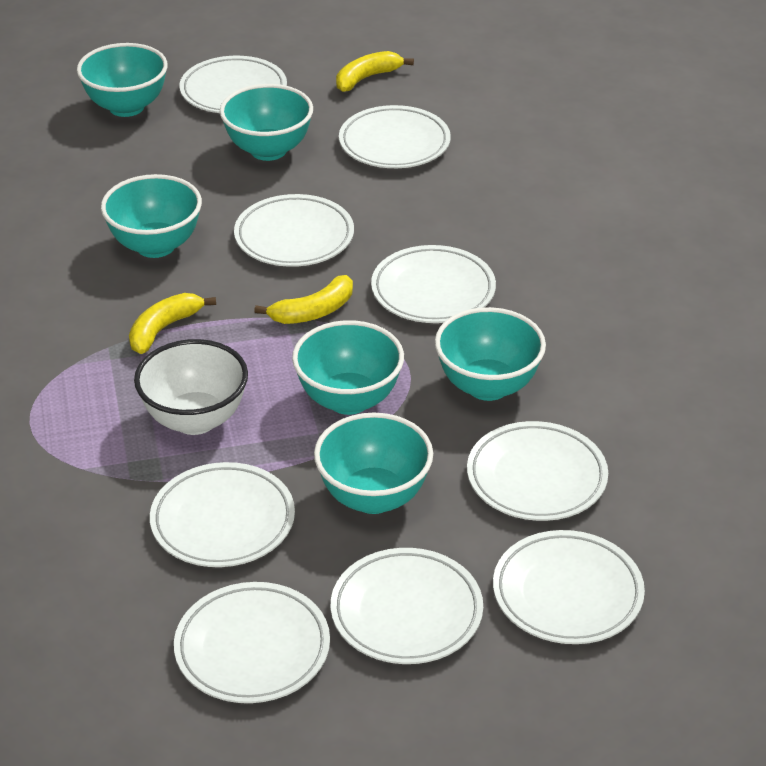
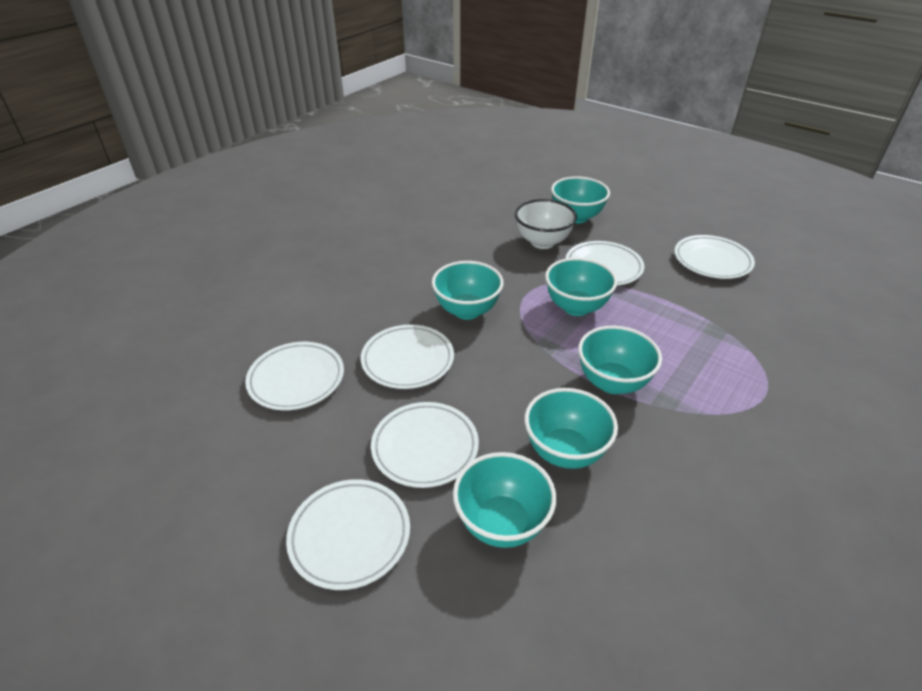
white plate: [150,462,295,567] [174,582,330,703] [179,56,287,113] [234,194,354,267] [331,548,483,664] [339,105,451,168] [371,245,496,323] [467,421,608,521] [493,530,645,644] = 9 -> [245,342,344,411] [286,479,410,590] [361,324,454,389] [371,402,479,488] [566,241,644,286] [674,235,755,279] = 6
yellow banana: [129,293,216,354] [254,275,353,324] [336,51,414,92] = 3 -> none = 0

